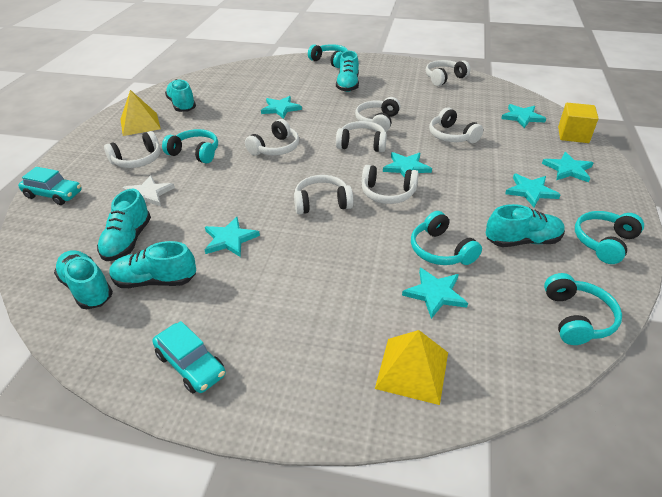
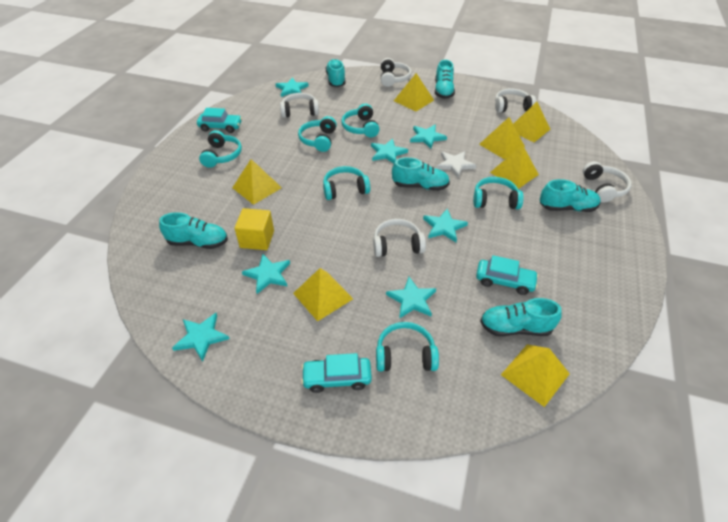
turquoise car: [18,167,82,205] [152,321,225,393] = 2 -> [197,108,242,133] [301,353,372,393] [476,255,539,295] = 3
turquoise headphones: [162,129,218,164] [308,44,348,68] [411,211,482,265] [544,273,622,345] [575,211,644,264] = 5 -> [199,130,242,168] [298,116,337,152] [323,166,370,200] [341,104,380,137] [376,322,439,372] [473,177,524,209] = 6
white headphones: [104,131,161,168] [245,119,299,156] [294,175,353,214] [336,121,387,152] [355,97,401,132] [362,165,419,204] [426,60,470,86] [429,107,483,143] = 8 -> [280,93,319,118] [373,219,426,257] [381,58,411,87] [495,88,536,113] [583,161,631,203] = 5
yellow pyramid: [120,90,161,136] [375,330,448,405] = 2 -> [232,159,282,205] [293,268,353,321] [394,73,434,112] [479,117,525,159] [490,145,539,189] [501,344,570,407] [513,102,550,142] = 7

